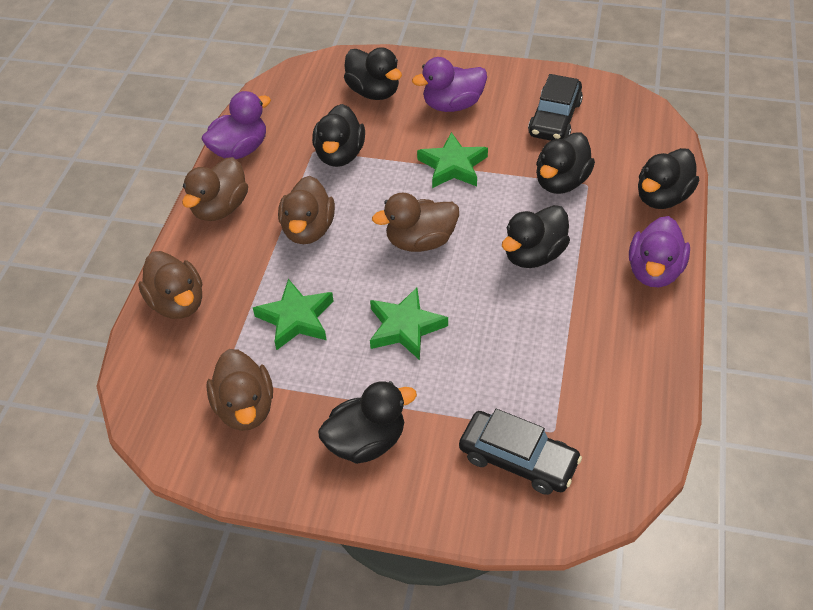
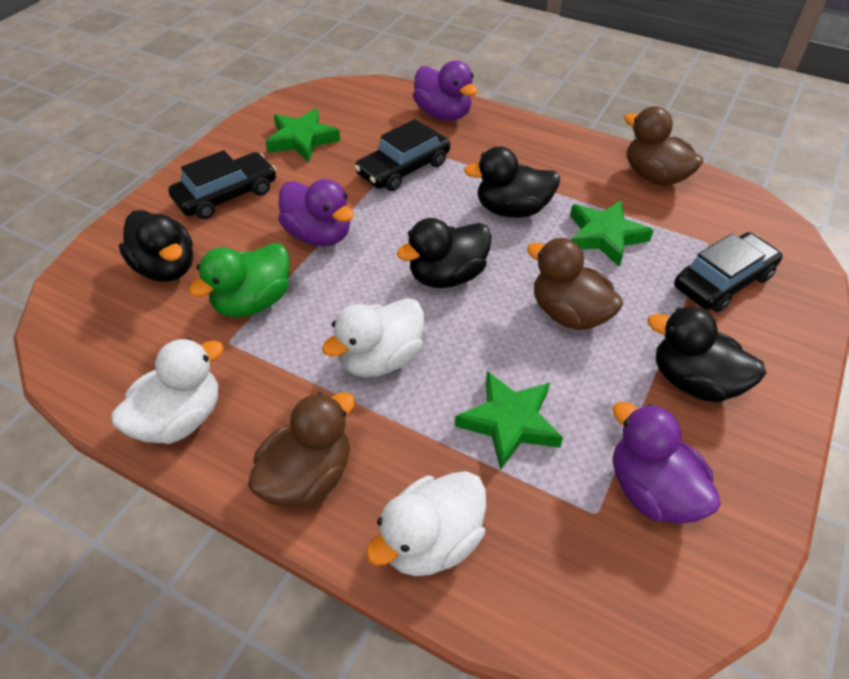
black car: [459,409,582,495] [528,74,583,141] = 2 -> [168,150,276,219] [354,119,450,191] [674,232,783,312] = 3
black duck: [312,104,365,167] [318,381,417,464] [344,47,402,100] [502,205,570,268] [536,133,595,194] [638,148,699,209] = 6 -> [119,210,193,282] [397,218,492,288] [464,146,560,218] [647,307,766,403] = 4
brown duck: [138,251,202,319] [182,157,248,221] [206,349,273,431] [278,176,335,244] [372,193,459,252] = 5 -> [248,392,355,507] [527,238,623,330] [624,106,703,186] = 3
green duck: none = 0 -> [189,243,289,317] = 1
white duck: none = 0 -> [111,338,224,444] [322,298,424,377] [366,471,486,576] = 3

